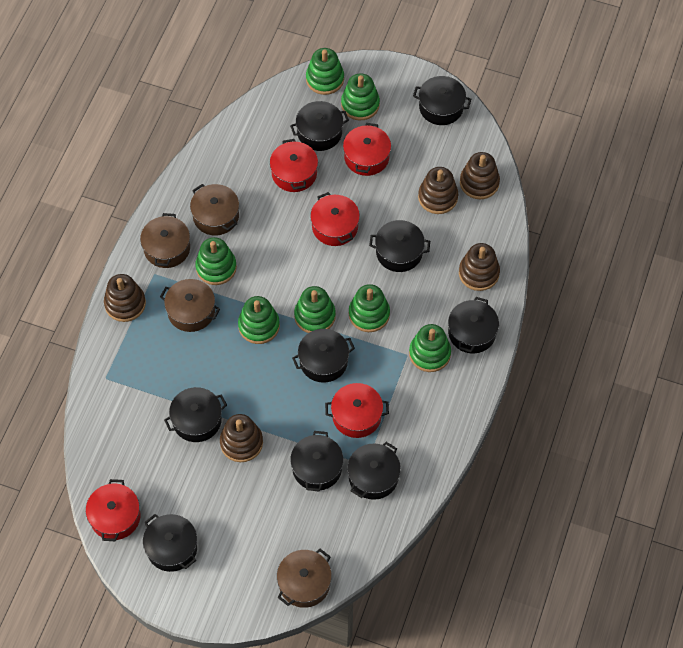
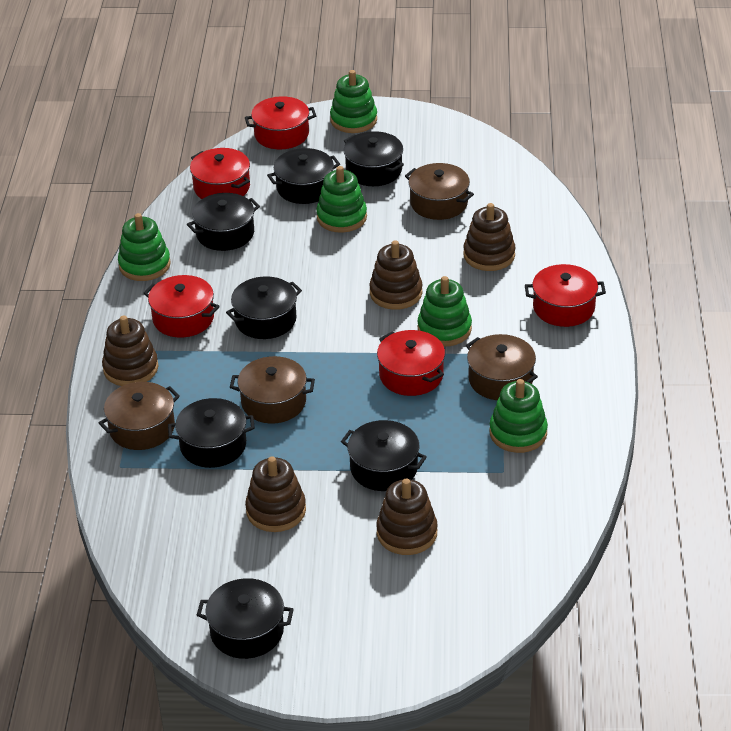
black pot: [143,514,197,572] [164,387,227,442] [290,101,349,151] [290,431,343,491] [292,329,355,383] [347,442,401,500] [369,220,430,272] [413,76,471,125] [448,297,499,354] = 9 -> [168,398,255,468] [187,193,260,251] [197,578,294,659] [226,276,302,339] [267,148,340,204] [341,420,427,491] [344,131,404,186] = 7
green stacking toy: [195,237,237,285] [238,296,280,344] [294,286,336,333] [306,48,344,95] [341,73,380,120] [349,284,390,332] [409,324,451,372] = 7 -> [118,213,171,281] [316,166,367,233] [330,70,377,133] [417,276,472,346] [489,379,548,453] = 5

